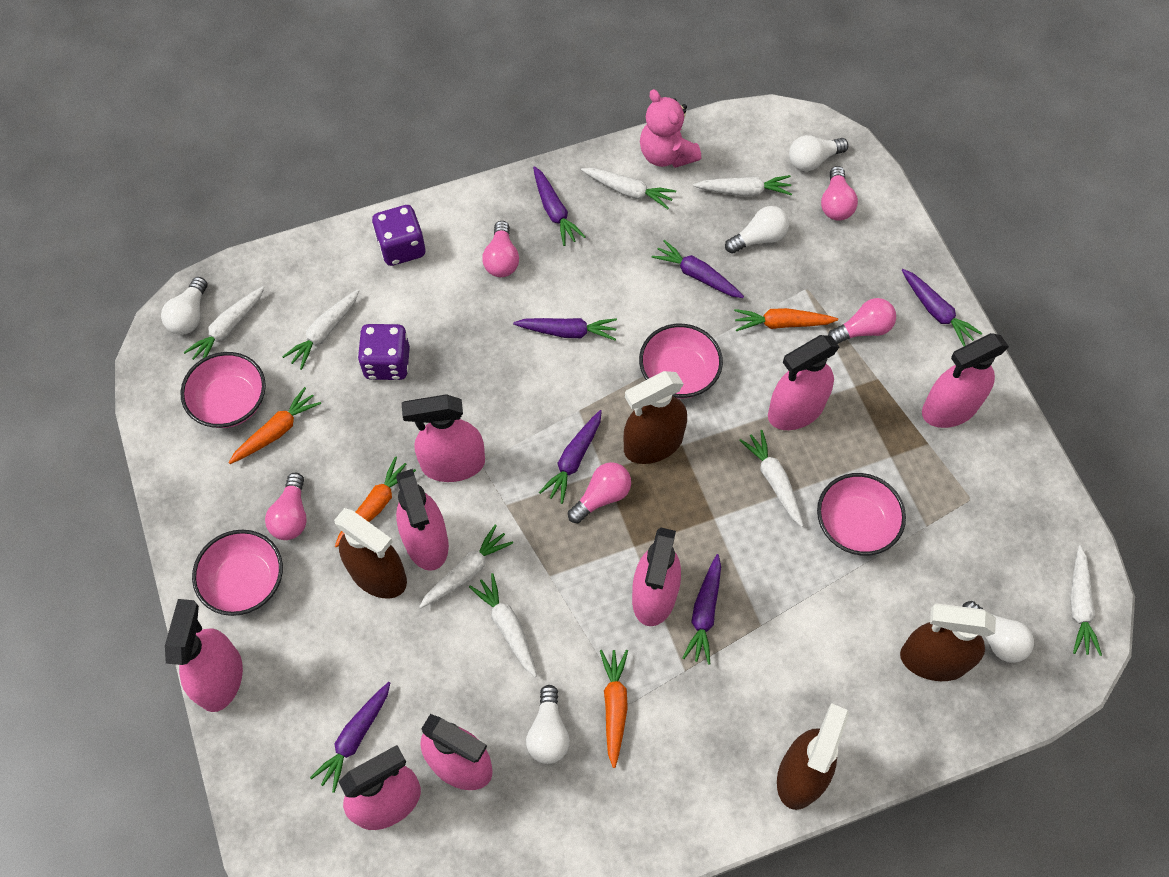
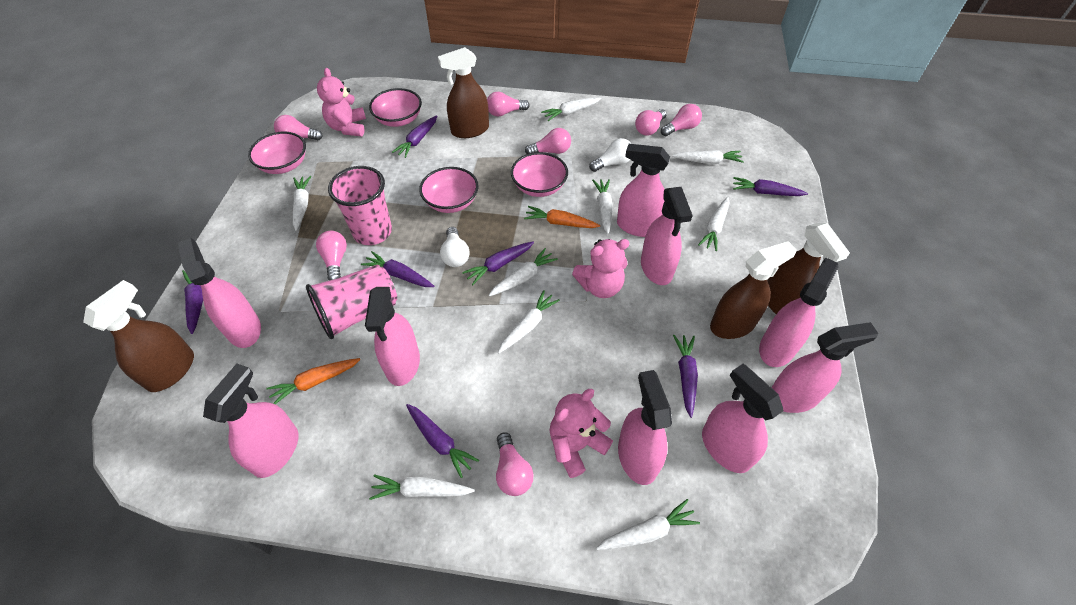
orange carrot: [229,387,321,464] [335,456,416,548] [600,650,628,768] [734,308,838,331] = 4 -> [266,358,361,404] [524,206,600,228] = 2
pink cup: none = 0 -> [306,264,397,339] [328,166,392,245] = 2
pink light bulb: [265,473,307,540] [482,221,519,277] [568,462,631,523] [821,166,858,221] [828,298,896,344] = 5 -> [274,115,323,140] [316,231,347,281] [487,92,530,116] [496,432,534,496] [525,128,571,154] [635,109,667,135] [661,104,702,136] = 7
pink spray bottle: [165,599,243,712] [338,745,421,830] [396,469,449,571] [402,394,485,482] [420,714,493,790] [632,527,681,626] [768,335,839,430] [922,333,1009,428] = 8 -> [178,238,261,348] [203,364,298,478] [365,287,420,386] [617,144,670,237] [618,370,672,485] [641,187,693,285] [702,364,784,473] [759,257,839,367] [771,322,878,413] = 9
pink teddy bear: [640,89,701,168] = 1 -> [317,68,366,136] [550,389,613,478] [572,239,630,298] = 3
purple dice: [358,324,410,380] [372,205,425,266] = 2 -> none = 0
white carrot: [183,286,264,360] [282,289,360,370] [419,525,513,609] [469,573,537,677] [581,168,676,209] [693,175,792,196] [739,430,804,527] [1070,545,1102,656] = 8 -> [293,176,311,230] [369,474,475,500] [488,248,558,296] [498,290,560,353] [541,97,601,121] [592,179,613,234] [596,499,700,550] [672,150,744,164] [698,197,729,251] = 9
white light bulb: [161,277,207,335] [526,685,570,764] [725,206,789,254] [789,135,848,171] [962,601,1034,663] = 5 -> [440,227,469,267] [589,138,631,172] = 2

